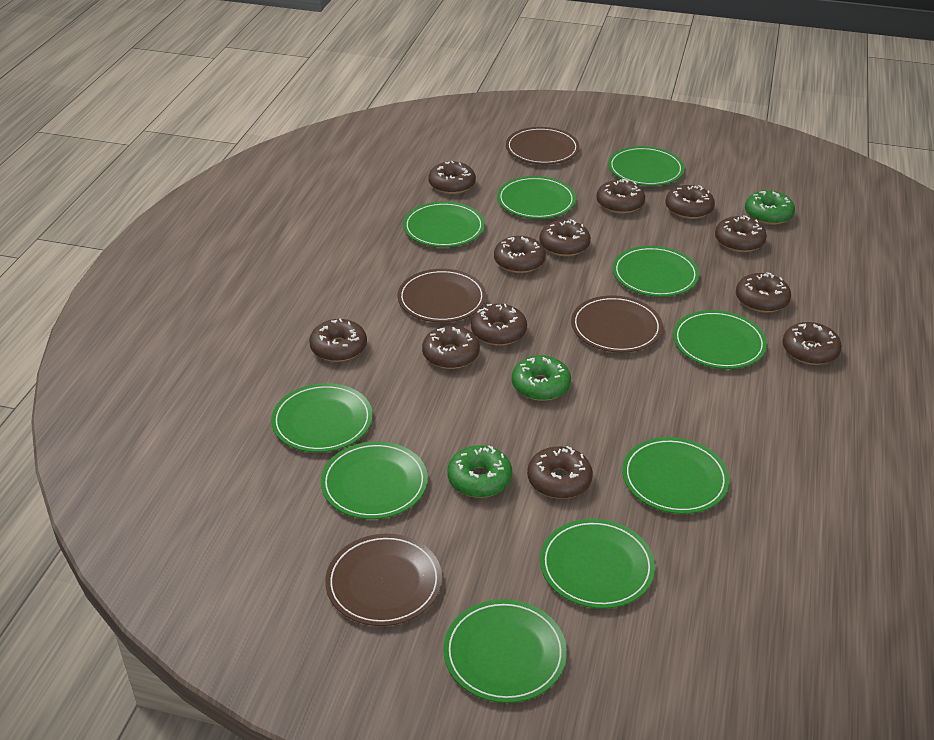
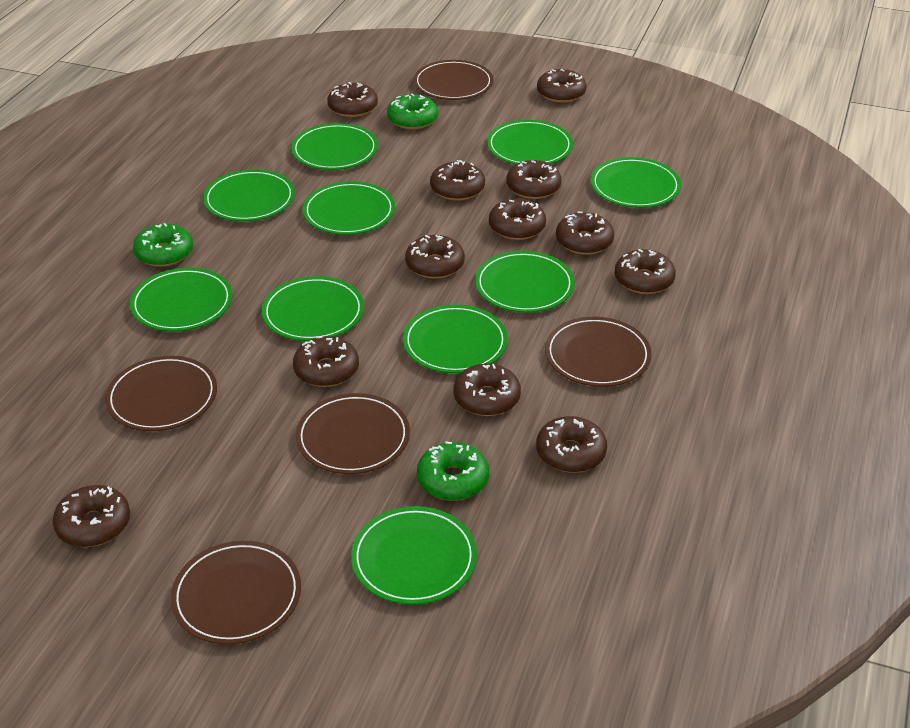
brown plate: [325,534,442,626] [398,269,486,323] [506,127,580,164] [571,295,663,353] = 4 -> [105,356,217,431] [171,541,301,644] [296,393,410,474] [414,60,494,100] [545,317,652,387] = 5

